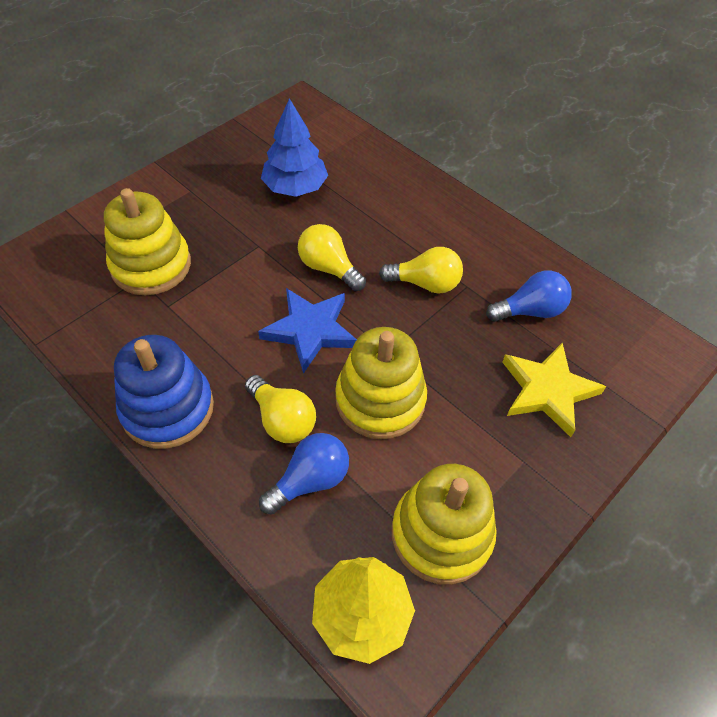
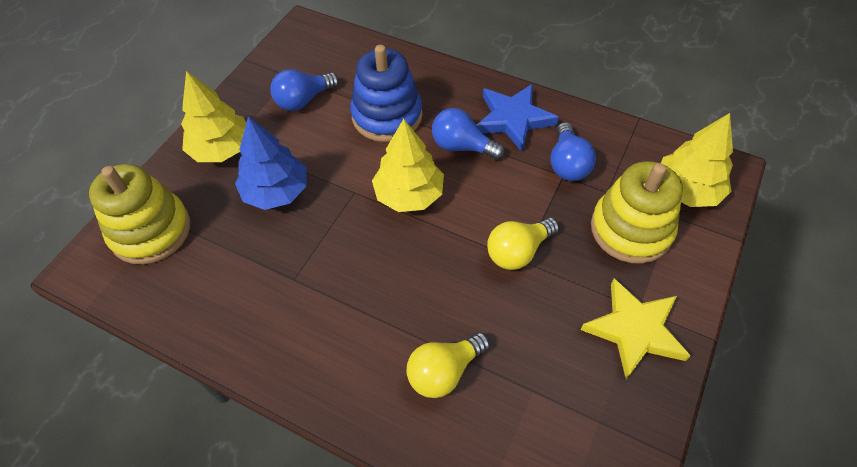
blue light bulb: [259,433,349,515] [486,270,572,322] = 2 -> [270,69,339,111] [432,108,505,160] [550,122,596,181] = 3
yellow light bulb: [245,375,316,443] [298,224,366,291] [379,247,463,294] = 3 -> [407,332,490,398] [487,217,559,270] = 2
yellow stacking toy: [104,188,191,295] [335,327,427,439] [392,464,497,585] = 3 -> [89,164,190,265] [591,161,683,264] = 2
yellow tree: [312,557,415,664] = 1 -> [181,71,246,162] [372,119,444,212] [661,113,733,207] = 3

